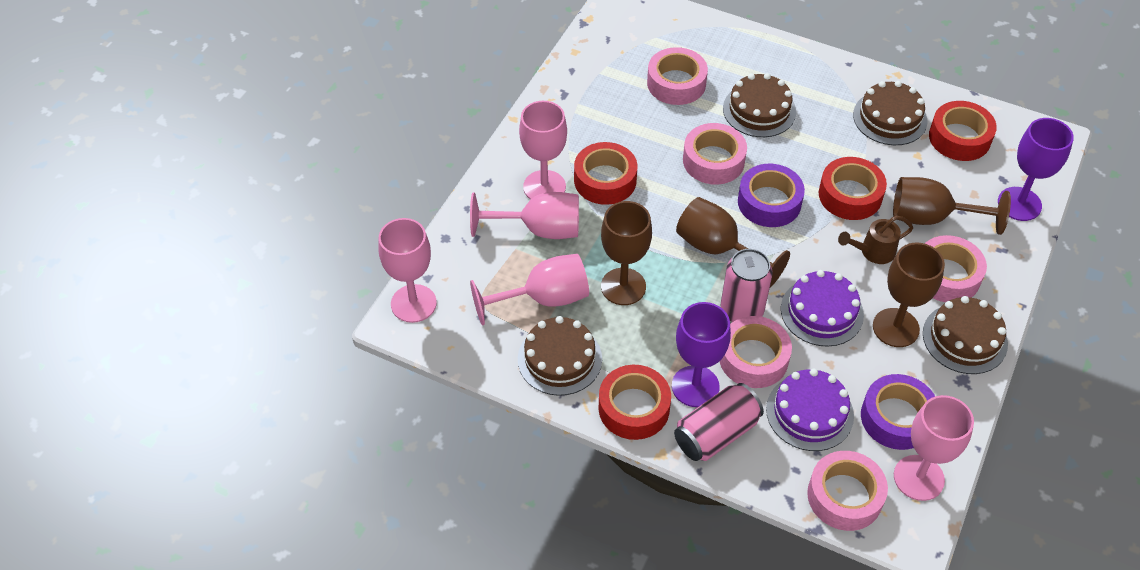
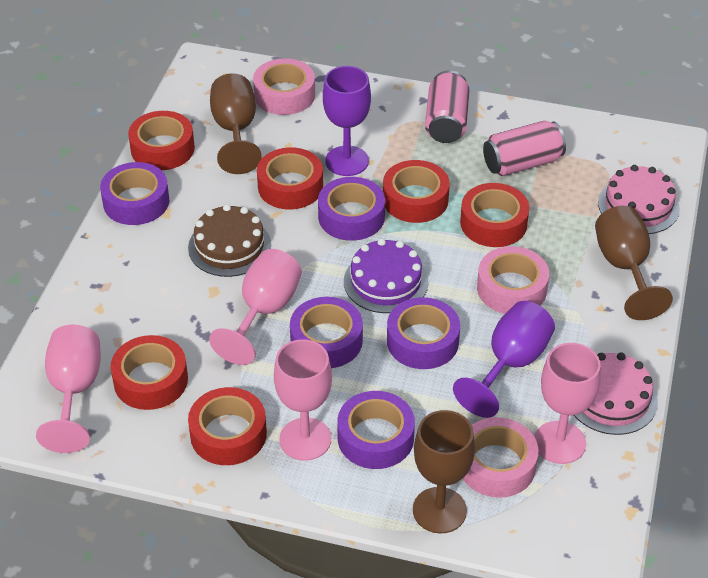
brown cake: [518,316,602,396] [723,73,796,137] [853,81,927,145] [923,296,1008,374] = 4 -> [188,204,271,277] = 1
brown goblet: [601,201,652,305] [676,197,790,287] [873,243,945,347] [893,177,1011,235] = 4 -> [210,73,262,174] [413,410,475,534] [595,206,673,320] = 3
brown watering can: [838,215,913,264] = 1 -> none = 0
pink cake: none = 0 -> [574,353,658,435] [598,165,680,234] = 2
pink goblet: [378,218,437,323] [470,192,579,239] [470,254,589,326] [519,101,567,200] [894,395,974,501] = 5 -> [36,325,101,453] [209,249,302,365] [274,339,332,461] [534,343,601,464] = 4
pink tape: [647,47,708,105] [683,123,747,184] [719,316,792,388] [807,451,888,531] [925,235,987,302] = 5 -> [253,58,315,115] [463,417,538,498] [477,246,549,314] = 3
purple cake: [766,368,854,451] [781,270,864,347] = 2 -> [344,239,428,313] = 1
purple tape: [738,164,805,227] [861,374,935,450] = 2 -> [100,162,169,225] [290,297,363,368] [318,177,385,241] [337,391,415,469] [387,297,460,369] = 5
red tape: [574,142,637,205] [599,365,671,440] [819,157,887,220] [929,101,997,161] = 4 -> [111,335,188,410] [128,111,195,170] [188,387,267,465] [257,147,323,210] [383,160,450,223] [460,183,529,247] = 6

